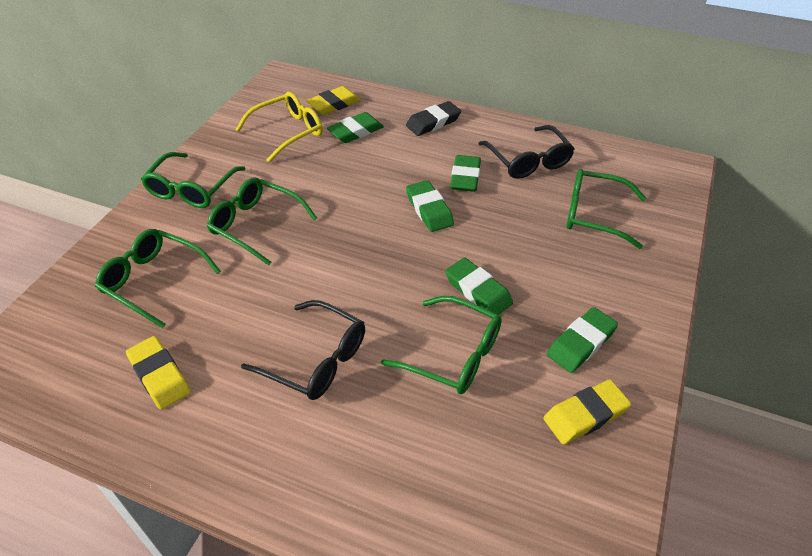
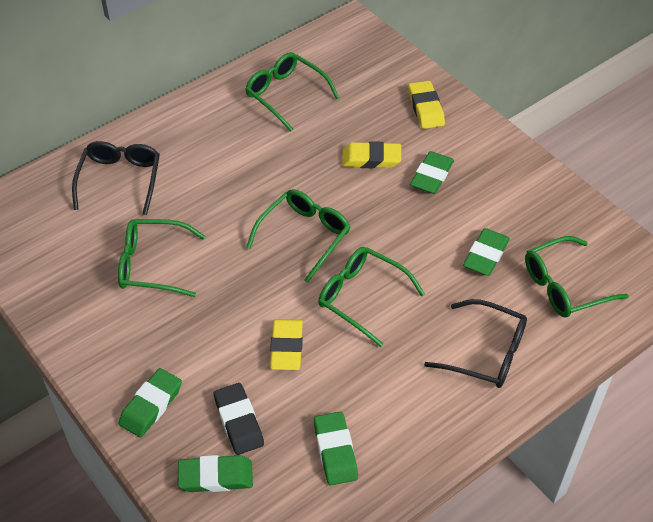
yellow glasses: [235,92,323,163] = 1 -> none = 0

